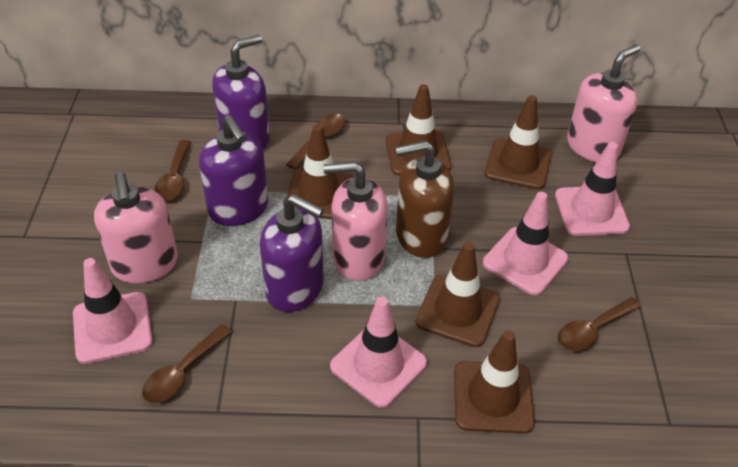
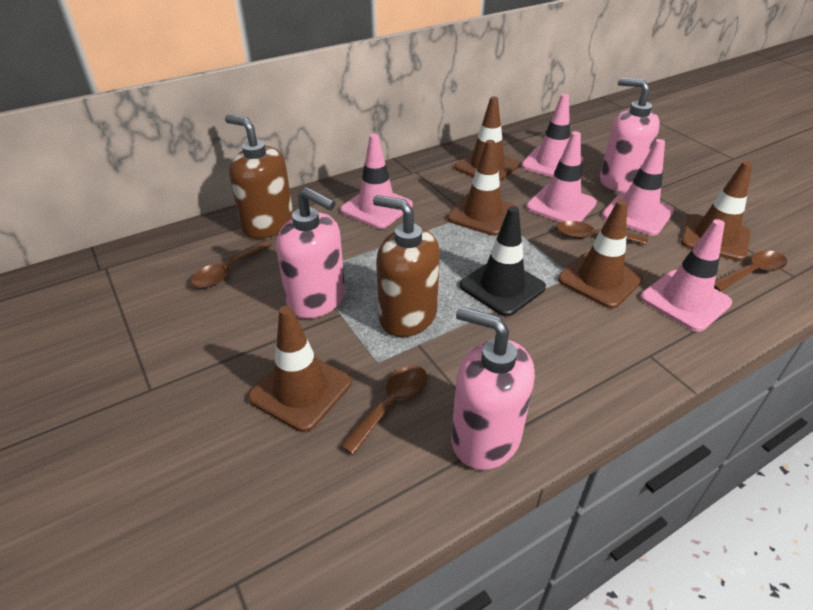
black traffic cone: none = 0 -> [460,206,546,316] = 1
brown soap dispenser: [395,140,454,258] = 1 -> [225,115,293,239] [373,195,440,337] = 2
pink traffic cone: [73,258,152,364] [330,297,427,408] [483,192,569,295] [555,142,630,236] = 4 -> [340,134,413,229] [521,94,584,177] [526,131,597,223] [602,139,674,236] [641,219,732,332] = 5
purple soap dispenser: [199,115,268,226] [212,35,270,150] [260,194,324,312] = 3 -> none = 0

